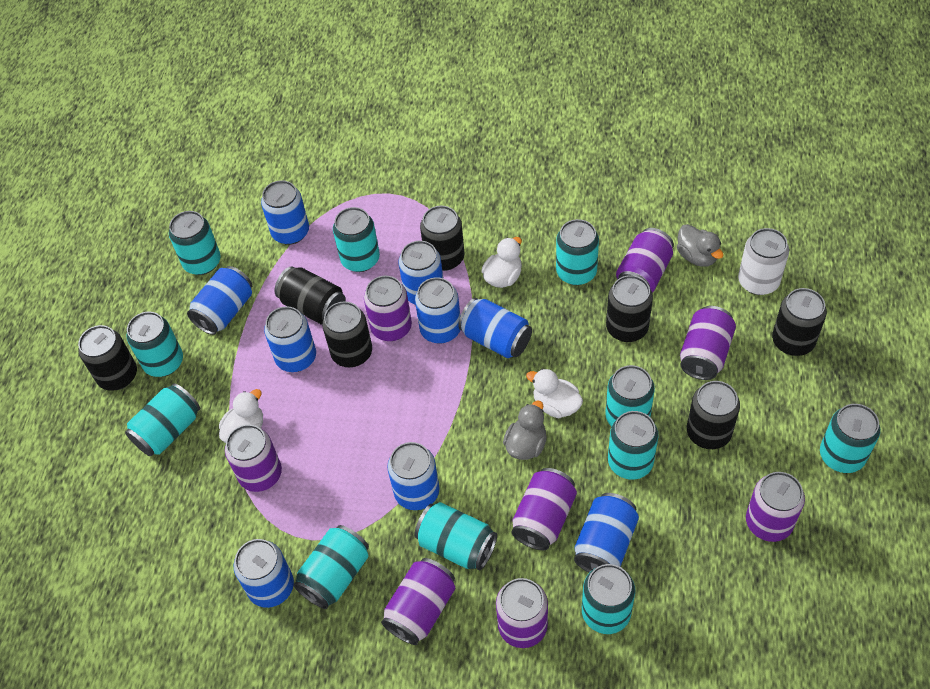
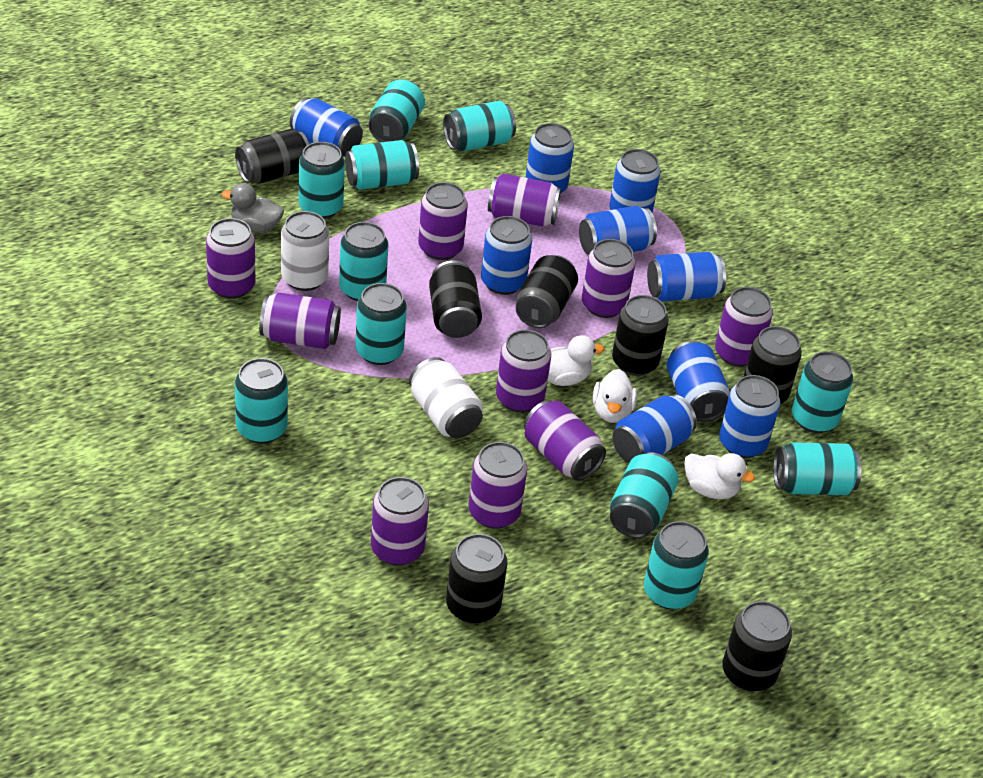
grey duck: [503,401,547,460] [677,224,724,267] = 2 -> [222,183,284,233] = 1
purple can: [225,424,282,492] [364,276,412,341] [381,558,455,645] [496,578,548,648] [512,468,577,550] [616,228,674,292] [680,306,736,380] [746,472,805,542] = 8 -> [206,218,255,299] [259,293,341,349] [371,477,429,566] [418,182,468,260] [468,442,527,529] [488,173,561,226] [496,330,551,413] [524,400,606,481] [582,239,635,318] [715,287,773,367] = 10
white can: [738,228,789,295] = 1 -> [281,211,329,291] [409,357,483,438] = 2

